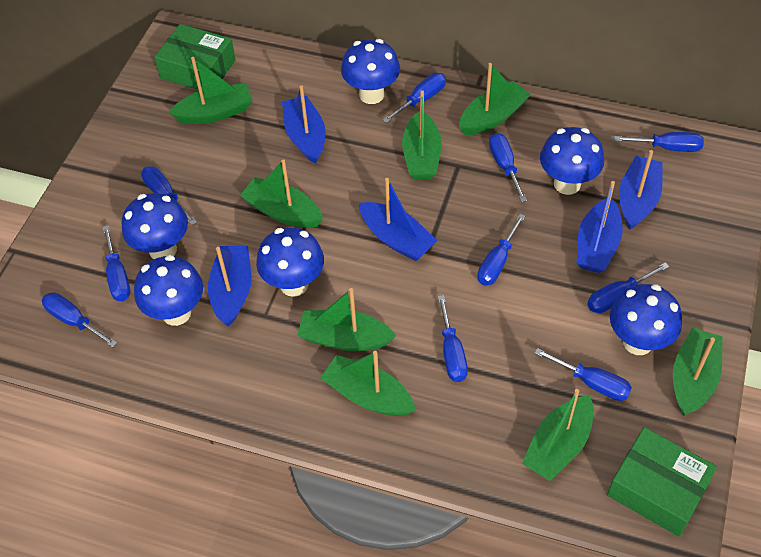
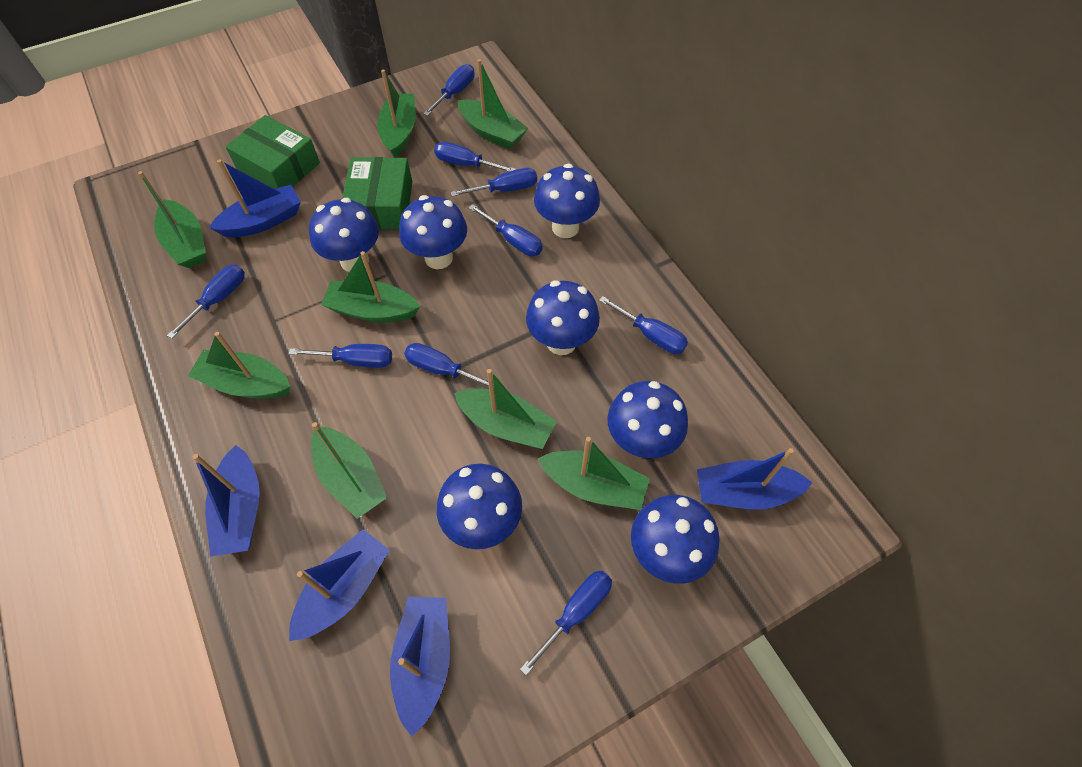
blue mushroom: [122,193,188,259] [134,255,203,326] [256,227,324,297] [341,39,400,104] [540,127,604,195] [610,284,682,355] = 6 -> [309,198,379,272] [399,195,467,269] [436,463,522,549] [526,280,600,355] [534,164,600,238] [607,381,688,458] [631,495,720,584] = 7
blue screwdriver: [42,292,117,347] [103,226,131,301] [141,166,197,225] [383,73,446,123] [438,295,468,382] [477,214,525,286] [489,133,527,202] [534,348,632,401] [587,263,669,313] [614,132,704,152] = 10 -> [167,264,245,339] [289,344,392,368] [404,343,494,386] [423,64,475,116] [434,142,516,172] [451,168,537,197] [468,204,543,256] [520,570,612,675] [599,296,688,354] = 9

